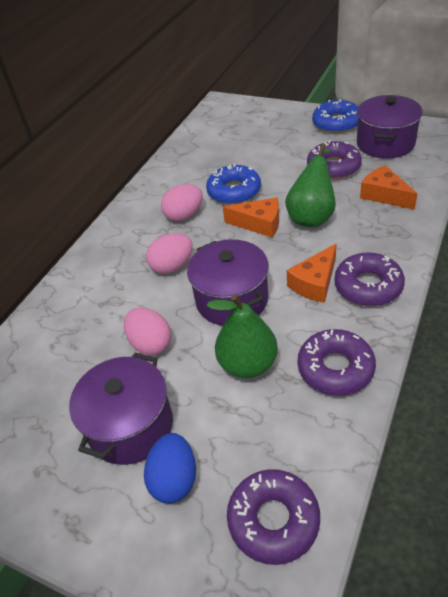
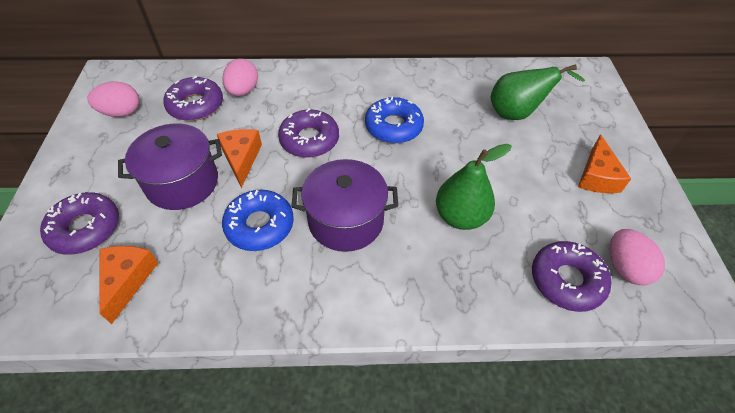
blue egg: [144,433,196,504] = 1 -> none = 0
purple pot: [69,353,173,465] [187,239,269,326] [357,95,422,159] = 3 -> [118,124,222,210] [291,159,398,252] = 2

